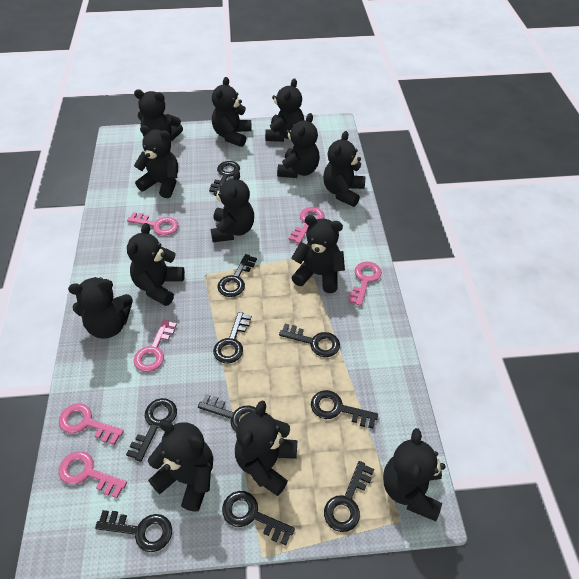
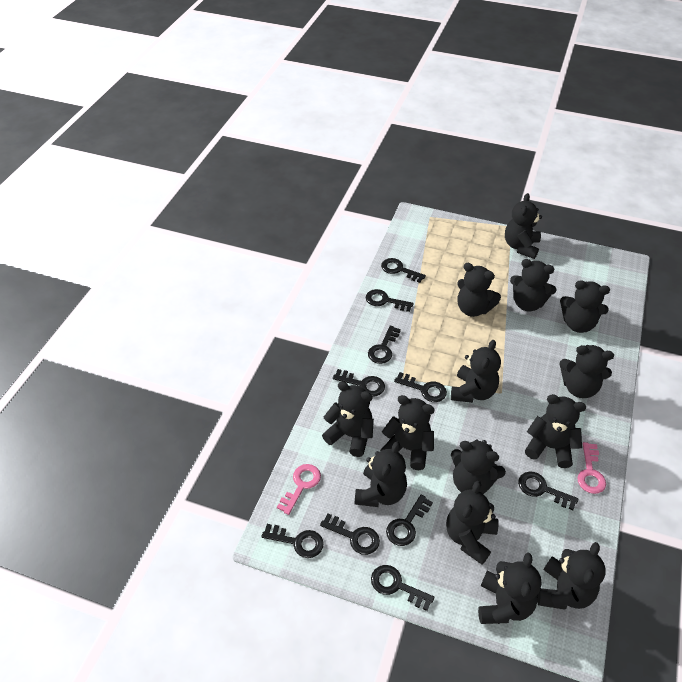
black teddy bear: [68,277,133,339] [127,223,185,306] [134,89,183,141] [134,125,178,198] [148,420,213,512] [211,169,254,242] [212,77,252,147] [235,400,297,496] [265,78,304,142] [277,113,320,178] [291,215,345,293] [323,131,365,207] [383,428,446,521] = 13 -> [322,381,374,457] [355,441,407,507] [380,395,435,470] [446,481,499,565] [451,340,501,403] [451,440,506,494] [457,263,501,317] [478,552,542,624] [505,193,542,259] [510,259,557,311] [525,394,586,468] [537,542,606,610] [559,345,614,398] [560,280,610,333] = 14
pink key: [59,404,124,445] [59,451,127,498] [127,212,179,236] [134,320,177,372] [289,207,325,244] [348,261,382,306] = 6 -> [277,464,321,515] [577,442,606,494] = 2

